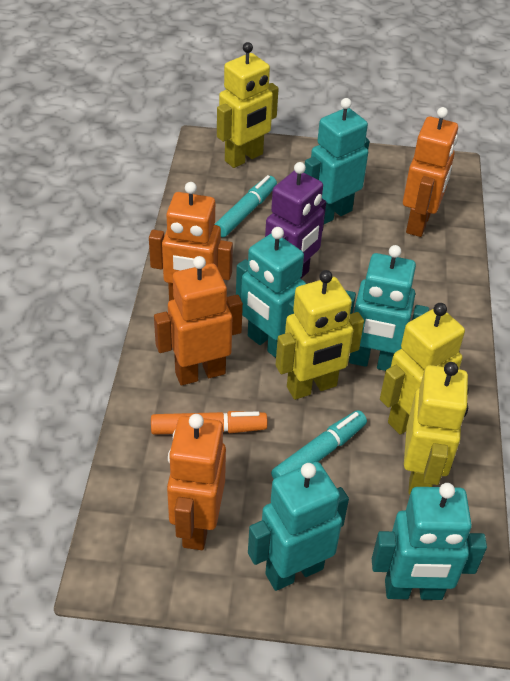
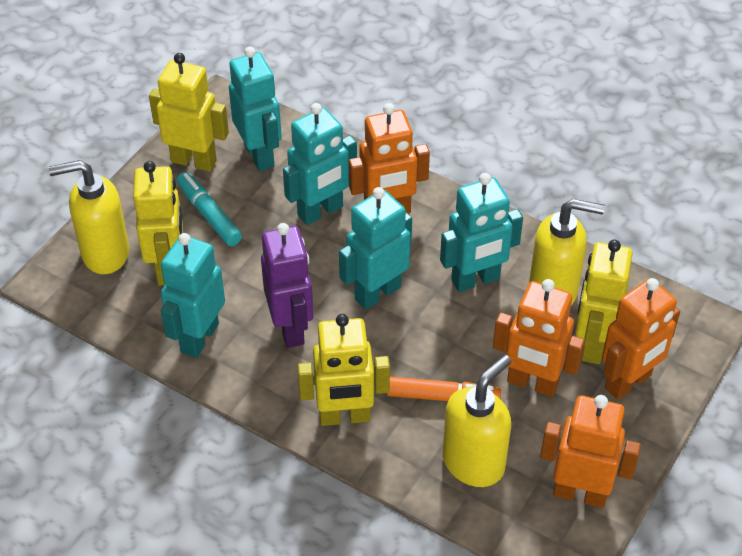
turquoise marker: [214,175,277,237] [271,410,367,479] = 2 -> [177,172,242,246] = 1
yellow soap dispenser: none = 0 -> [48,160,129,274] [443,355,511,487] [529,199,605,305] = 3

